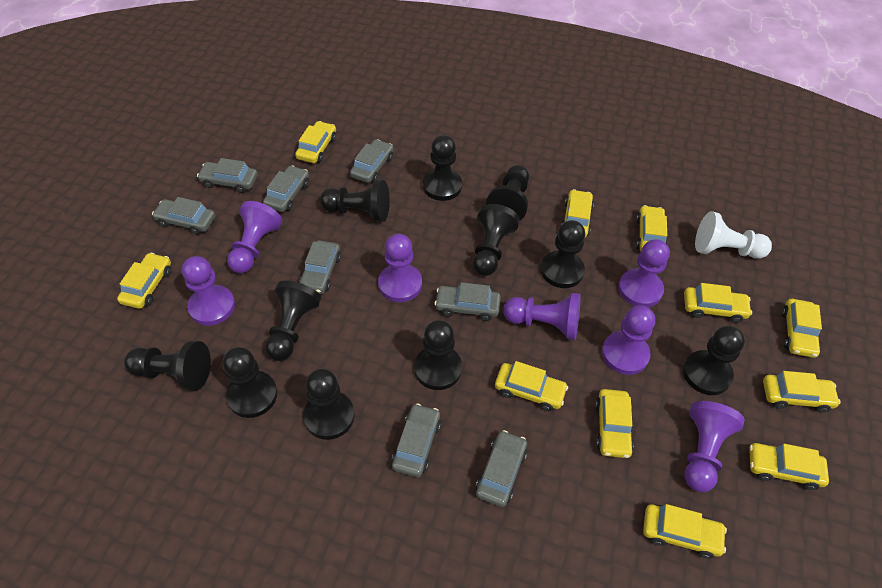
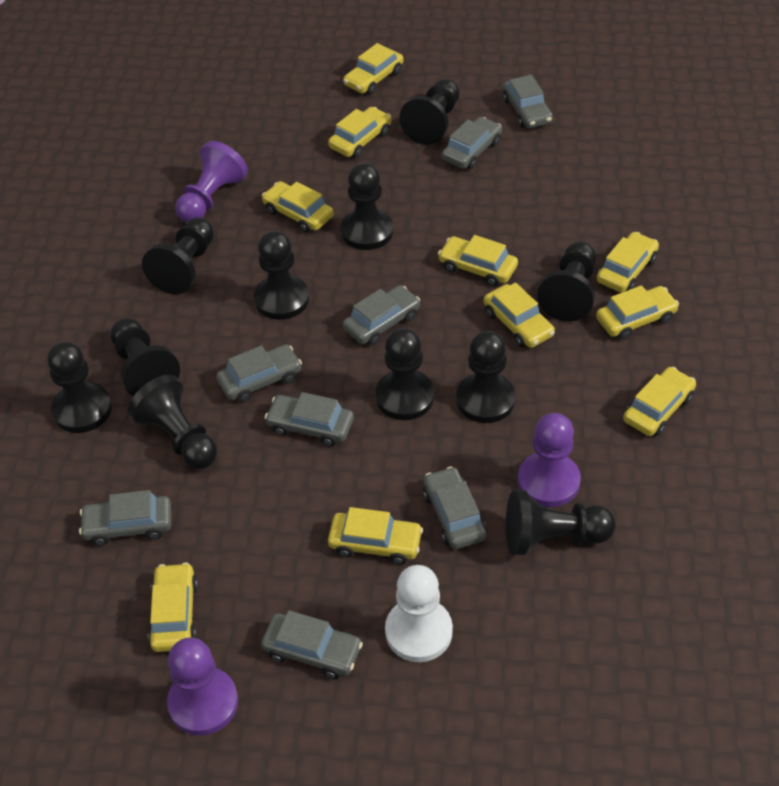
purple pawn: [182,256,235,326] [227,201,282,273] [378,234,422,302] [503,293,580,340] [602,305,655,375] [618,239,670,307] [684,401,745,492] = 7 -> [167,637,238,736] [175,141,248,223] [518,413,581,507] = 3
yellow car: [117,253,171,309] [295,121,336,163] [495,361,568,411] [561,189,594,238] [595,389,634,458] [636,205,668,251] [643,504,727,559] [684,283,752,323] [749,443,829,490] [763,371,841,413] [782,299,822,358] = 11 -> [148,562,198,652] [262,181,334,233] [328,107,391,158] [328,507,423,565] [343,43,404,94] [438,235,518,286] [483,282,555,348] [596,285,679,340] [597,232,659,293] [623,367,696,436] = 10

